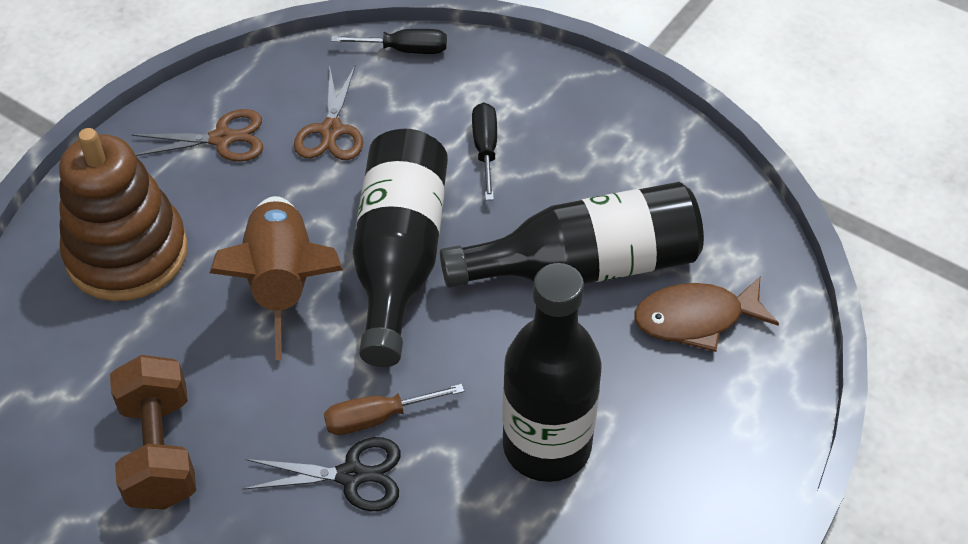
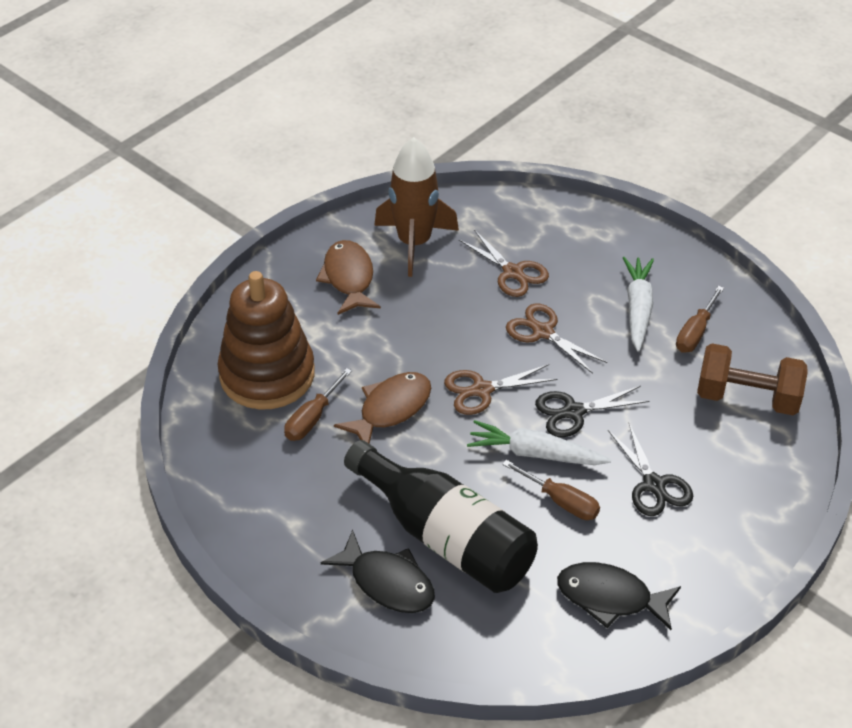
black bottle: [353,129,448,367] [440,182,704,288] [502,263,601,482] = 3 -> [344,440,538,593] = 1
black fish: none = 0 -> [321,530,435,613] [557,562,681,630] = 2
black scissors: [243,437,401,511] = 1 -> [535,386,650,437] [608,423,693,516] = 2
black screwdriver: [331,29,447,54] [472,102,497,200] = 2 -> none = 0
brown fish: [634,277,779,352] = 1 -> [316,240,381,315] [334,372,431,443] = 2
brown scissors: [132,109,263,162] [294,66,363,160] = 2 -> [444,364,557,415] [459,230,549,297] [506,303,607,374] = 3
brown screwdriver: [324,384,464,435] = 1 -> [284,368,352,441] [502,460,600,520] [676,286,724,353] = 3
white carrot: none = 0 -> [467,420,611,465] [623,257,654,352] = 2

